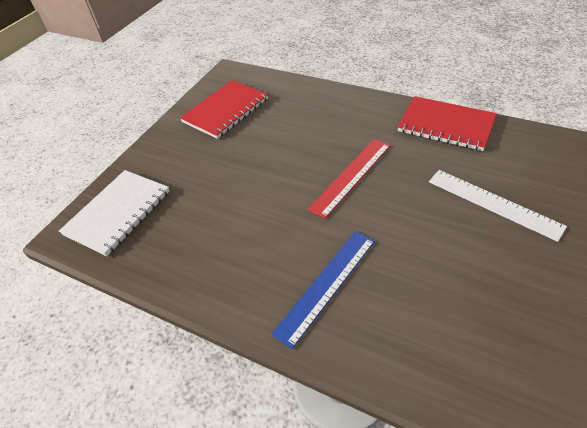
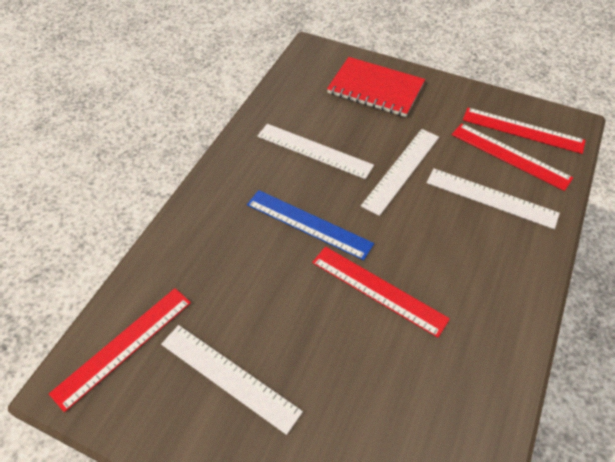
red notebook: [180,80,268,139] [397,96,497,151] = 2 -> [327,57,425,117] = 1
red ruler: [307,139,391,219] = 1 -> [49,288,191,412] [312,246,450,338] [452,123,573,191] [463,108,586,154] = 4
white notebook: [59,170,170,256] = 1 -> none = 0
white ruler: [429,170,567,242] = 1 -> [161,325,303,435] [257,124,374,179] [361,129,439,216] [427,169,560,229] = 4

